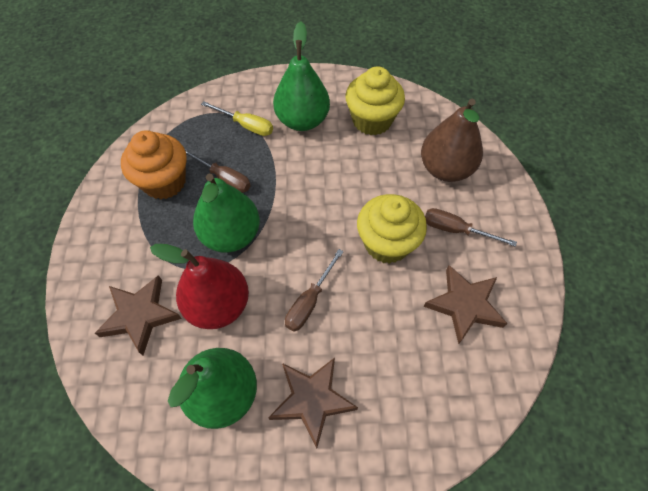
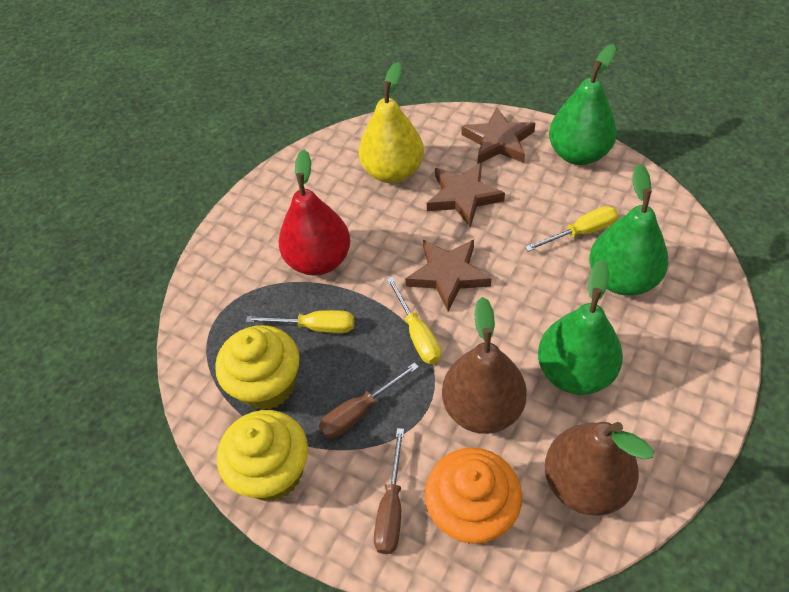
brown pear: [421,99,483,182] = 1 -> [442,297,527,434] [545,422,653,516] = 2
brown screwdriver: [185,149,251,193] [285,249,344,332] [425,208,517,247] = 3 -> [319,362,419,439] [374,428,404,554] = 2
yellow pear: none = 0 -> [359,62,424,183] = 1
yellow screwdriver: [201,101,273,136] = 1 -> [246,310,354,333] [386,277,441,364] [525,206,619,252] = 3

